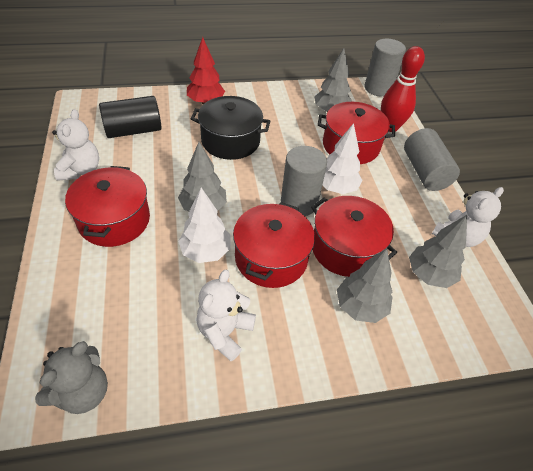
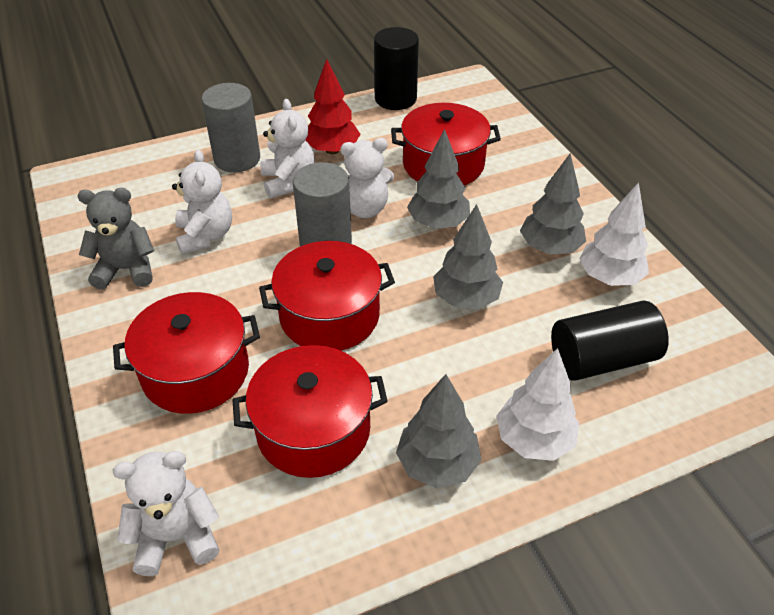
black cylinder: [99,96,162,138] = 1 -> [374,27,419,110] [551,300,669,381] = 2
black pot: [191,96,270,160] = 1 -> none = 0
grey cylinder: [281,146,327,216] [364,39,406,97] [404,128,460,191] = 3 -> [202,83,260,172] [293,162,352,247] = 2
red bowling pin: [381,46,425,132] = 1 -> none = 0
white teddy bear: [52,109,99,181] [196,270,256,361] [432,187,504,247] = 3 -> [113,451,219,576] [172,149,232,255] [260,99,315,199] [340,138,394,218] = 4

